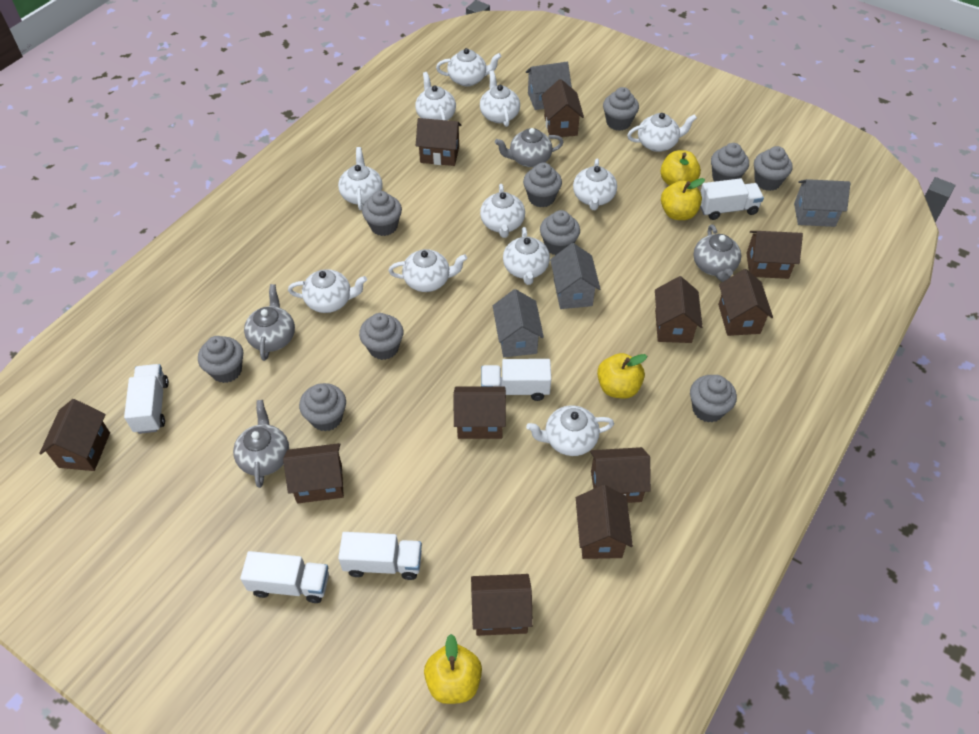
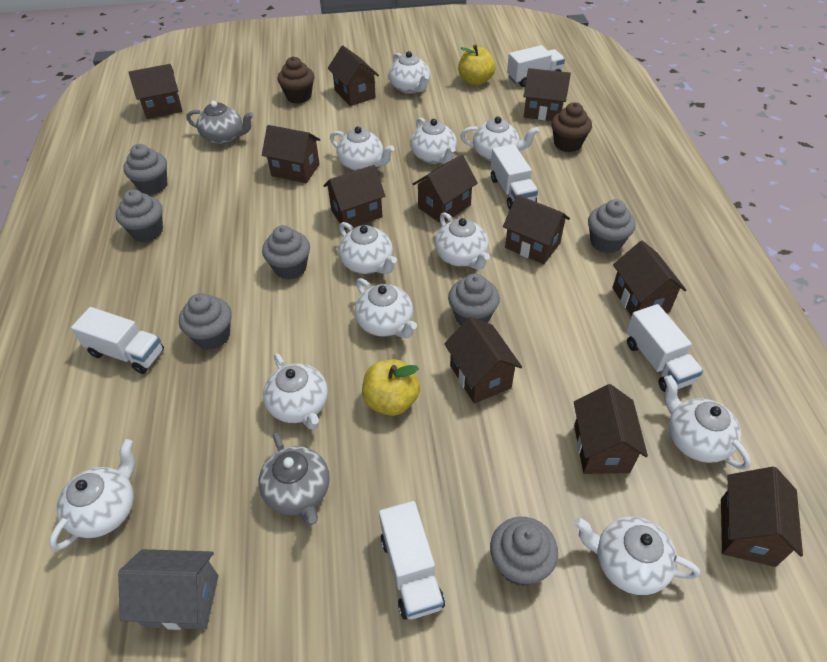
brown cupcake: none = 0 -> [277,57,314,104] [551,102,592,152] = 2
grey cupcake: [198,336,243,383] [299,383,346,431] [359,313,404,360] [362,191,402,236] [523,163,562,208] [540,210,580,255] [603,87,639,131] [690,375,737,423] [711,143,749,182] [754,146,793,191] = 10 -> [116,189,163,242] [123,144,167,195] [179,293,232,350] [262,225,310,280] [448,274,500,325] [490,517,558,586] [588,199,636,253] = 7
grey house: [493,289,544,357] [526,62,572,110] [550,243,600,309] [794,179,850,227] = 4 -> [118,549,218,630] = 1
grey teapot: [233,400,289,488] [244,284,295,361] [495,128,564,167] [693,225,741,282] = 4 -> [187,101,254,145] [258,433,330,525] = 2
yellow apple: [424,634,482,704] [597,353,647,398] [660,150,701,186] [661,178,705,220] = 4 -> [362,359,420,416] [458,45,496,86] = 2

